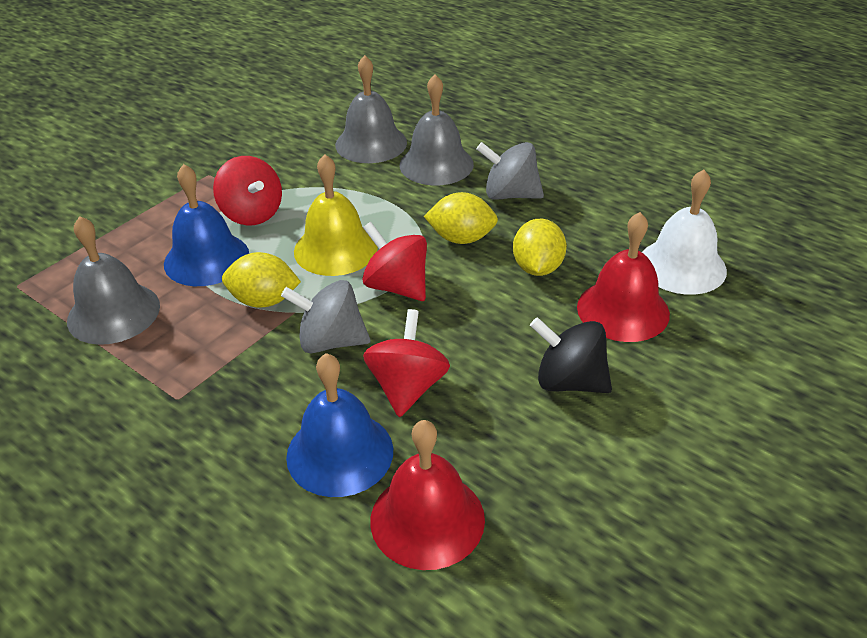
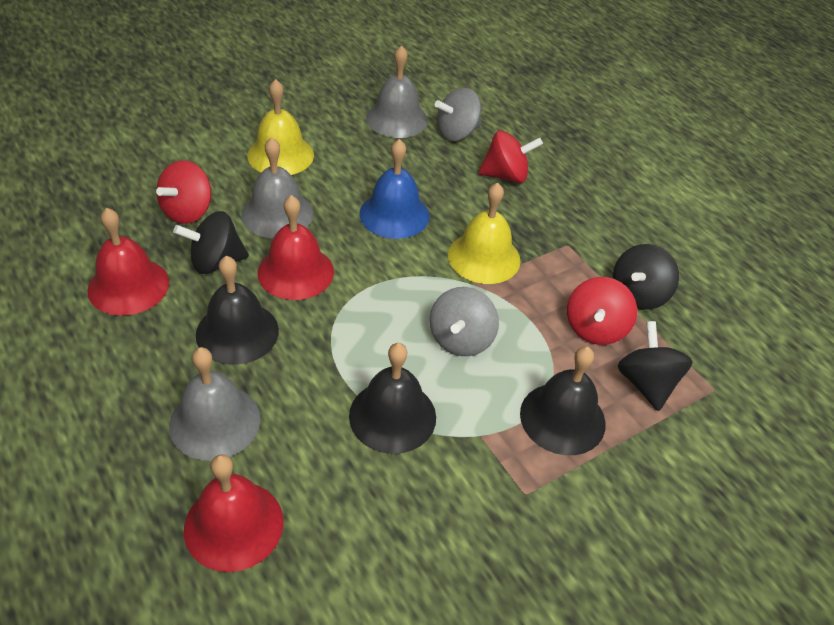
black bell: none = 0 -> [196,256,279,365] [349,343,436,454] [520,346,606,455] = 3
black spinning top: [530,317,612,393] = 1 -> [173,211,249,274] [613,244,679,310] [618,321,693,411] = 3
blue bell: [164,164,249,286] [286,353,393,497] = 2 -> [359,139,429,239] = 1
red bell: [370,420,485,570] [577,212,670,342] = 2 -> [87,208,169,316] [184,454,284,572] [258,195,334,300] = 3
white bell: [642,169,727,294] = 1 -> none = 0
yellow bell: [294,154,378,276] = 1 -> [247,79,314,175] [448,183,521,284] = 2
yellow lemon: [222,252,301,308] [424,192,498,244] [513,219,567,276] = 3 -> none = 0

